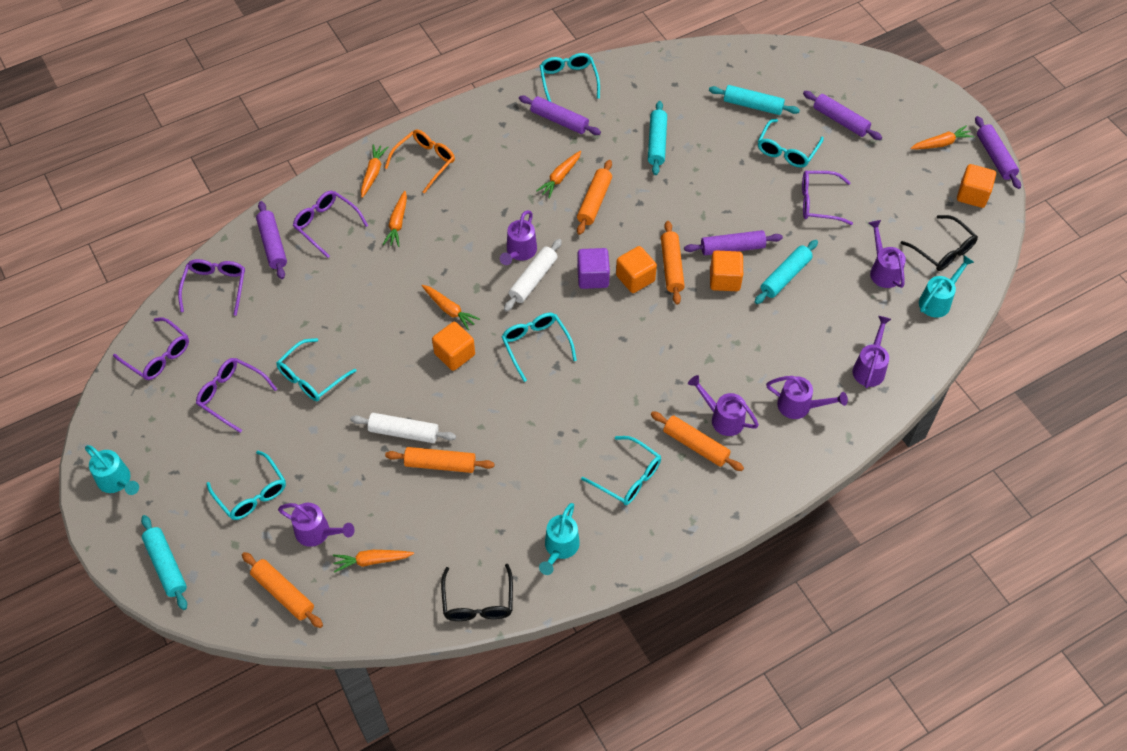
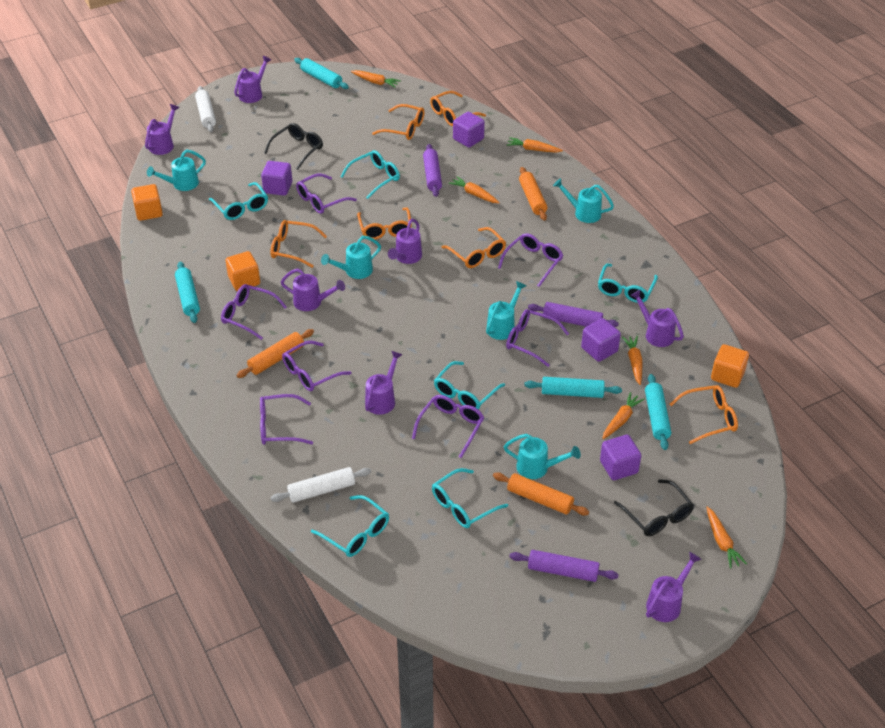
orange cube: [432,322,475,371] [616,246,657,293] [710,250,743,291] [957,164,996,208] = 4 -> [131,184,163,221] [226,251,260,291] [711,344,749,388] = 3
orange glasses: [385,129,455,194] = 1 -> [270,220,327,268] [357,207,412,240] [372,104,425,140] [430,91,486,126] [441,227,506,268] [670,385,738,444] = 6
orange rolling pin: [242,552,323,628] [385,447,495,473] [577,160,612,235] [651,411,744,471] [661,221,685,305] = 5 -> [237,329,314,378] [493,472,589,516] [519,167,547,221] = 3
purple cube: [577,248,610,289] = 1 -> [261,161,292,196] [453,112,485,148] [581,318,621,362] [600,435,641,480] = 4
purple glasses: [113,317,189,380] [178,259,245,316] [196,358,277,433] [293,191,368,258] [802,171,853,225] = 5 -> [221,284,287,340] [260,394,313,445] [282,341,352,391] [296,174,357,214] [412,395,484,458] [498,233,563,287] [506,309,569,367] = 7
purple rolling pin: [256,201,287,279] [519,95,601,135] [684,230,783,255] [803,91,882,140] [975,116,1021,189] = 5 -> [423,144,442,197] [509,550,619,582] [528,302,619,327] = 3
purple watering can: [278,503,355,547] [500,210,537,265] [688,375,759,436] [766,376,848,419] [852,316,891,388] [869,220,906,288] = 6 -> [145,104,179,155] [234,56,271,103] [281,268,345,311] [365,351,403,415] [388,219,422,264] [630,290,684,347] [646,552,702,622] = 7
turquoise watering can: [85,445,139,495] [539,503,580,575] [919,255,974,318] = 3 -> [147,149,206,191] [321,236,381,279] [486,281,526,340] [504,434,581,479] [553,178,614,223] = 5

